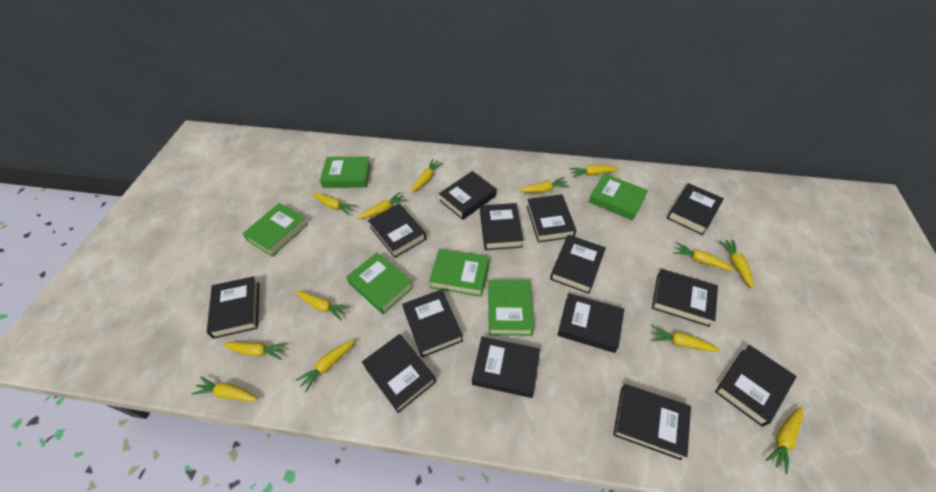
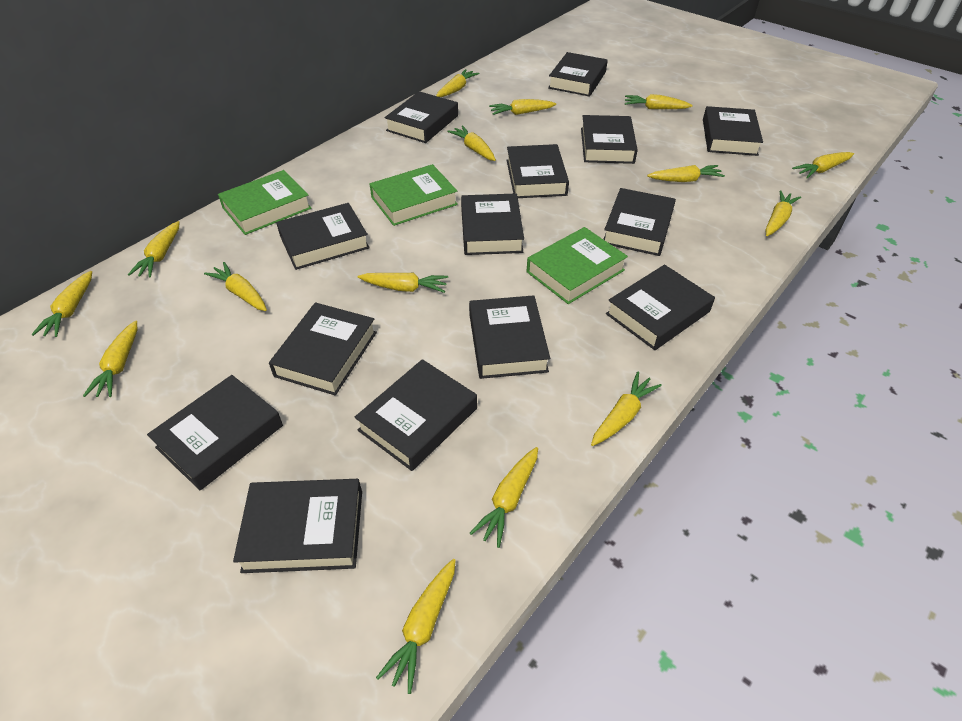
green book: [243,203,308,257] [320,157,371,188] [346,252,413,314] [429,249,489,297] [488,280,534,336] [589,173,648,221] = 6 -> [218,170,312,235] [369,164,458,226] [527,227,628,304] = 3
yellow carrot: [191,377,259,402] [223,342,287,360] [296,291,350,321] [296,339,355,392] [312,193,357,216] [357,192,407,219] [411,159,443,192] [518,177,569,193] [570,165,619,177] [651,326,720,352] [673,242,735,271] [719,239,754,289] [766,407,803,475] = 13 -> [32,271,92,337] [83,321,137,397] [128,221,180,277] [204,262,267,311] [357,273,448,293] [376,559,456,694] [436,69,479,97] [447,125,496,161] [470,447,538,548] [489,99,556,115] [591,372,662,446] [625,94,692,109] [647,165,725,182] [765,190,801,236] [792,152,854,178] = 15

